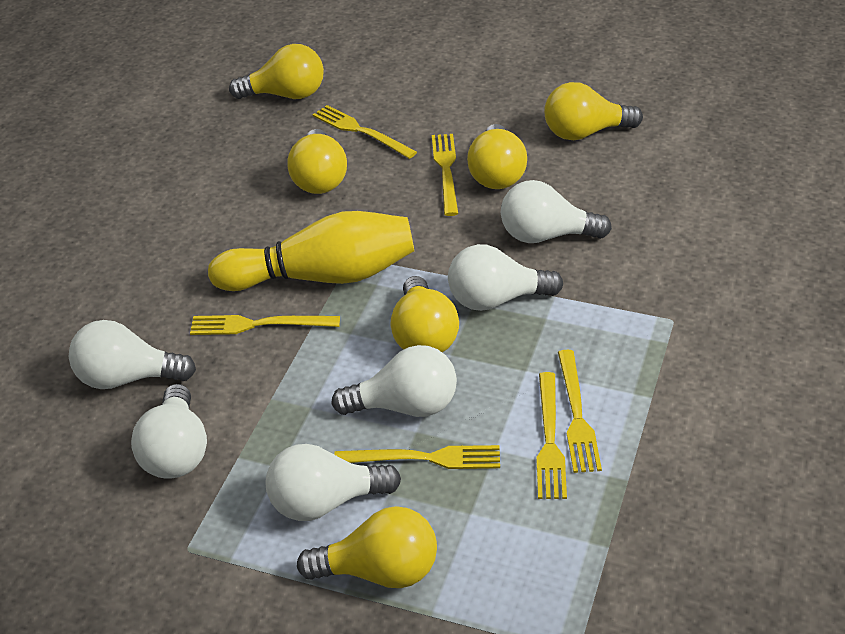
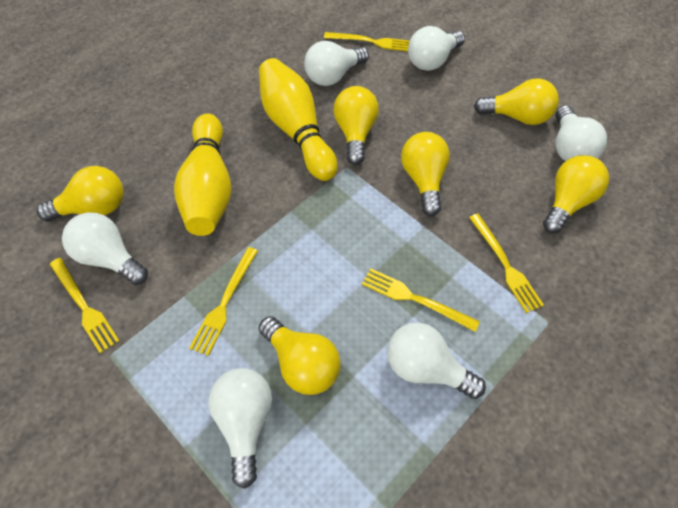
yellow bowling pin: [208,211,414,291] = 1 -> [174,113,232,236] [259,58,338,181] = 2
yellow fork: [190,315,340,335] [313,105,417,159] [334,445,500,469] [432,134,458,216] [536,372,567,499] [558,350,602,473] = 6 -> [50,258,119,354] [189,247,258,356] [324,32,410,52] [362,268,480,332] [469,214,544,313] = 5

